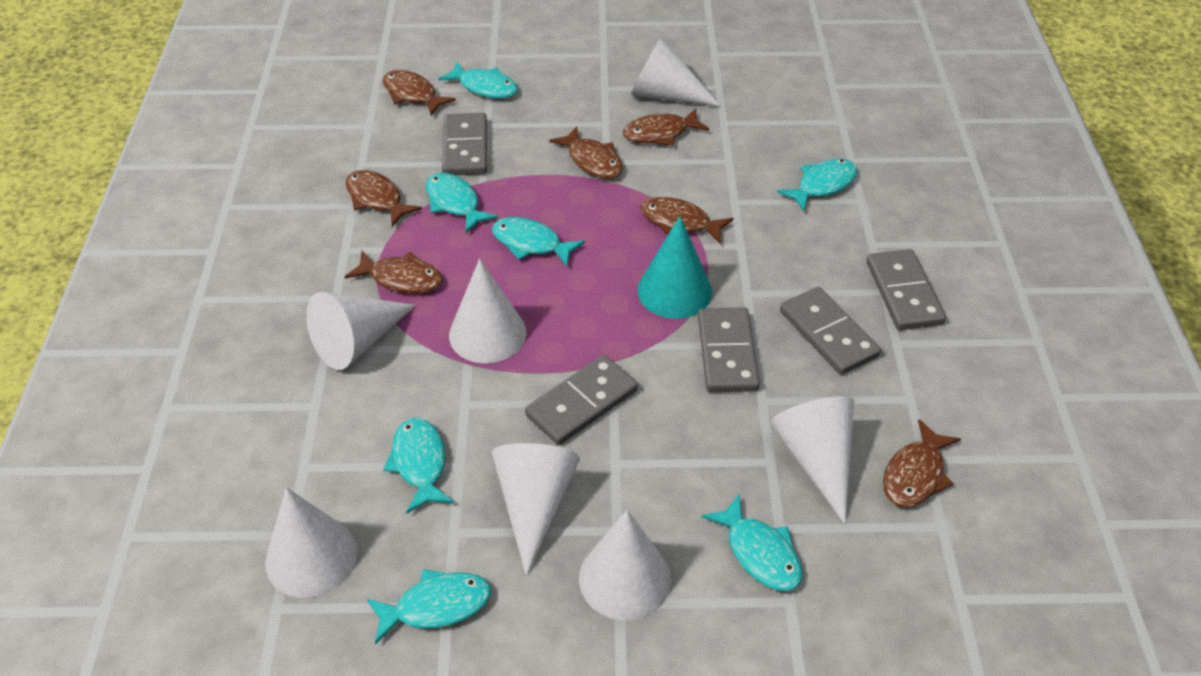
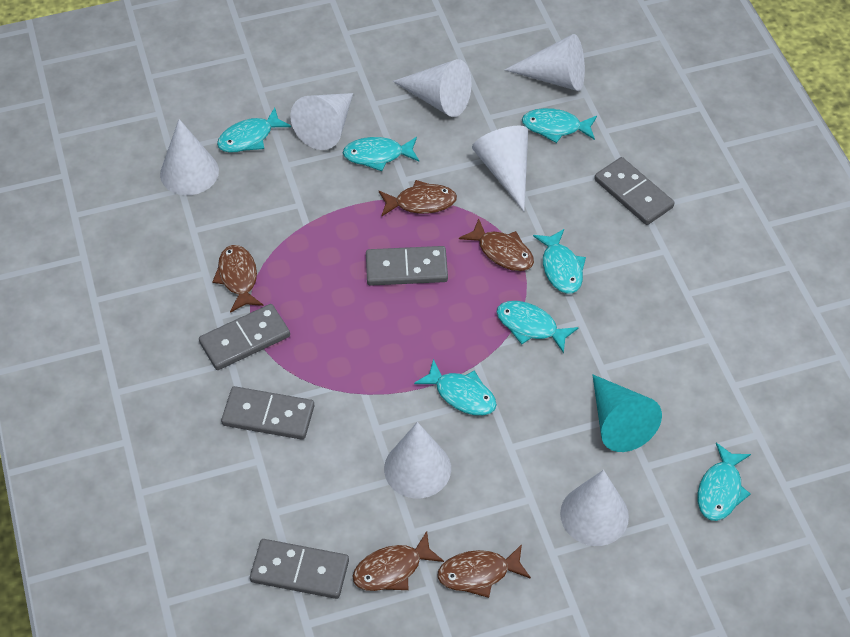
brown fish: [345,170,422,227] [345,251,443,294] [383,70,456,116] [549,126,623,179] [623,108,709,146] [640,197,734,244] [883,419,961,507] = 7 -> [212,245,263,313] [352,531,444,591] [379,180,457,216] [437,544,531,598] [459,218,534,271] = 5

